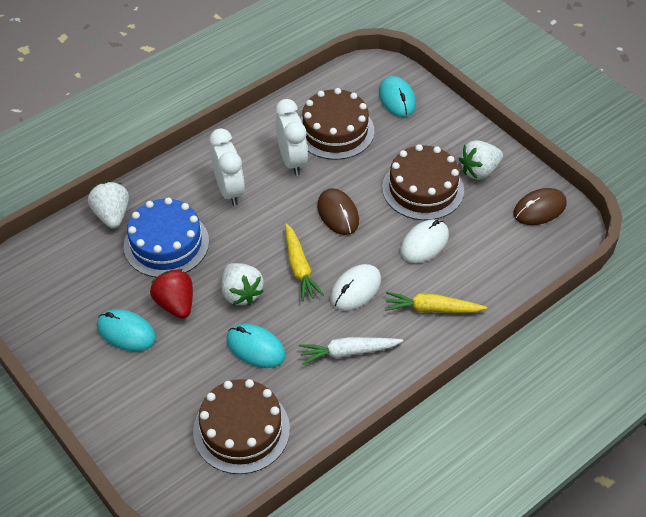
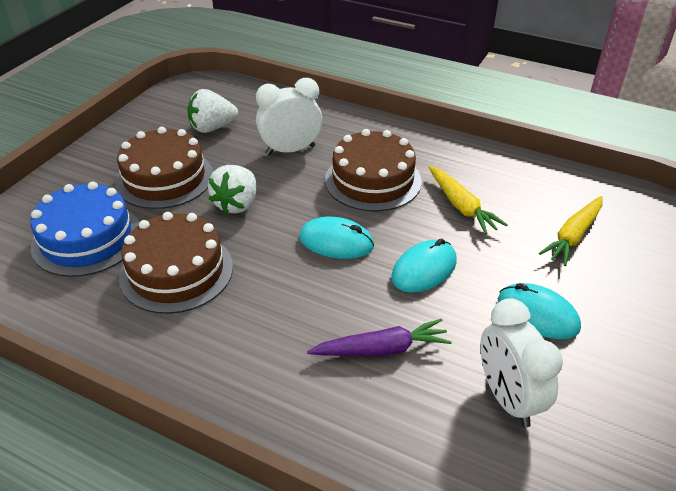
brown mouse: [317,188,359,235] [513,188,567,225] = 2 -> none = 0
purple carrot: none = 0 -> [307,319,452,356] = 1
red strawberry: [150,269,193,319] = 1 -> none = 0
white carrot: [299,337,403,365] = 1 -> none = 0
white mouse: [330,264,381,311] [400,219,449,263] = 2 -> none = 0
white strawberry: [88,182,129,228] [222,263,264,305] [459,140,503,180] = 3 -> [187,89,238,133] [208,165,257,214] = 2

